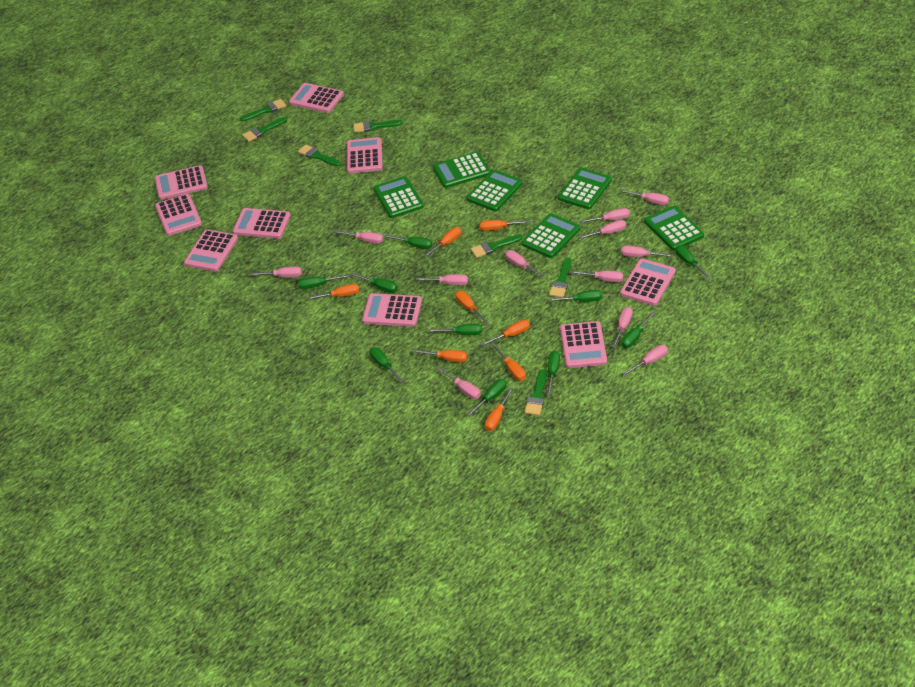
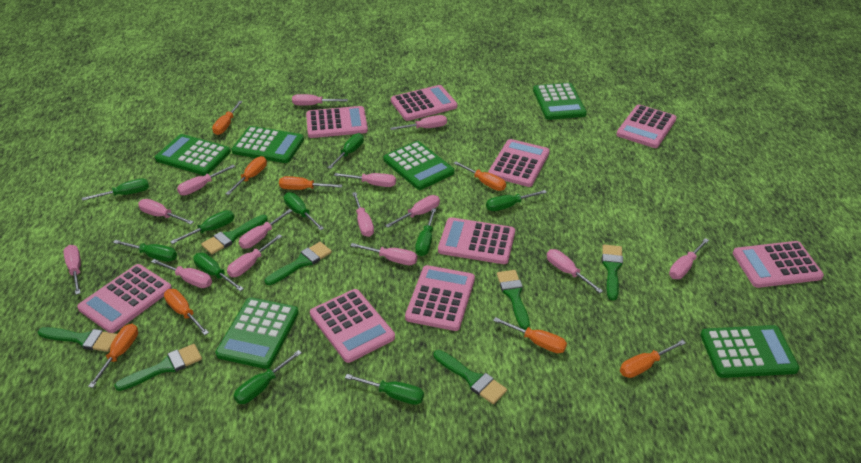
pink screwdriver: [250,266,302,278] [335,230,383,244] [416,274,468,285] [437,368,481,399] [505,250,545,278] [571,270,624,282] [578,220,626,240] [580,208,630,223] [612,307,633,348] [620,189,669,205] [621,245,673,257] [623,345,668,376] = 12 -> [63,245,81,295] [138,199,194,224] [151,259,212,288] [177,165,235,195] [227,234,282,277] [239,209,292,249] [292,94,348,105] [334,173,396,187] [350,243,417,265] [352,192,374,237] [385,195,440,228] [390,115,447,130] [547,249,603,293] [669,238,709,279] = 14

